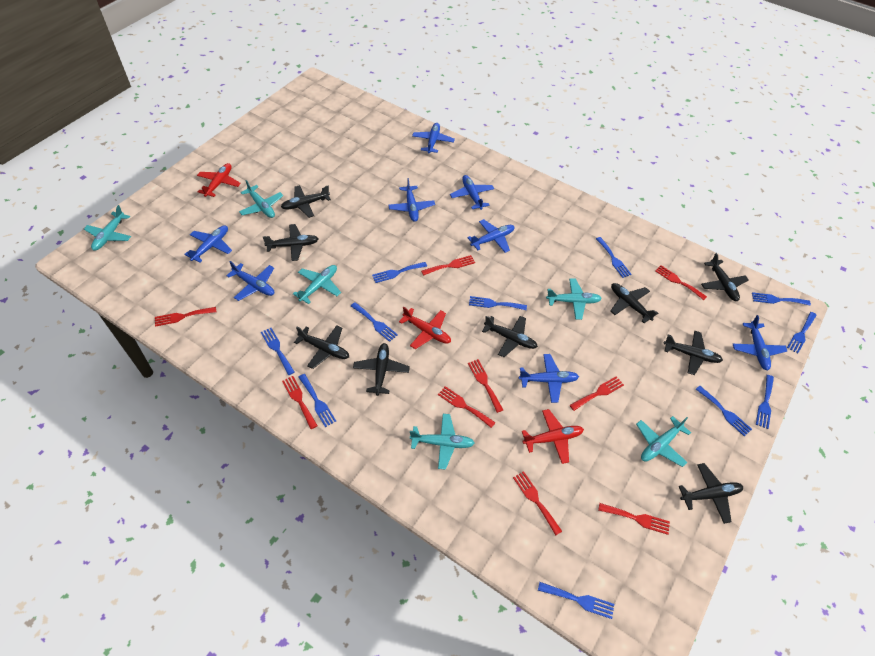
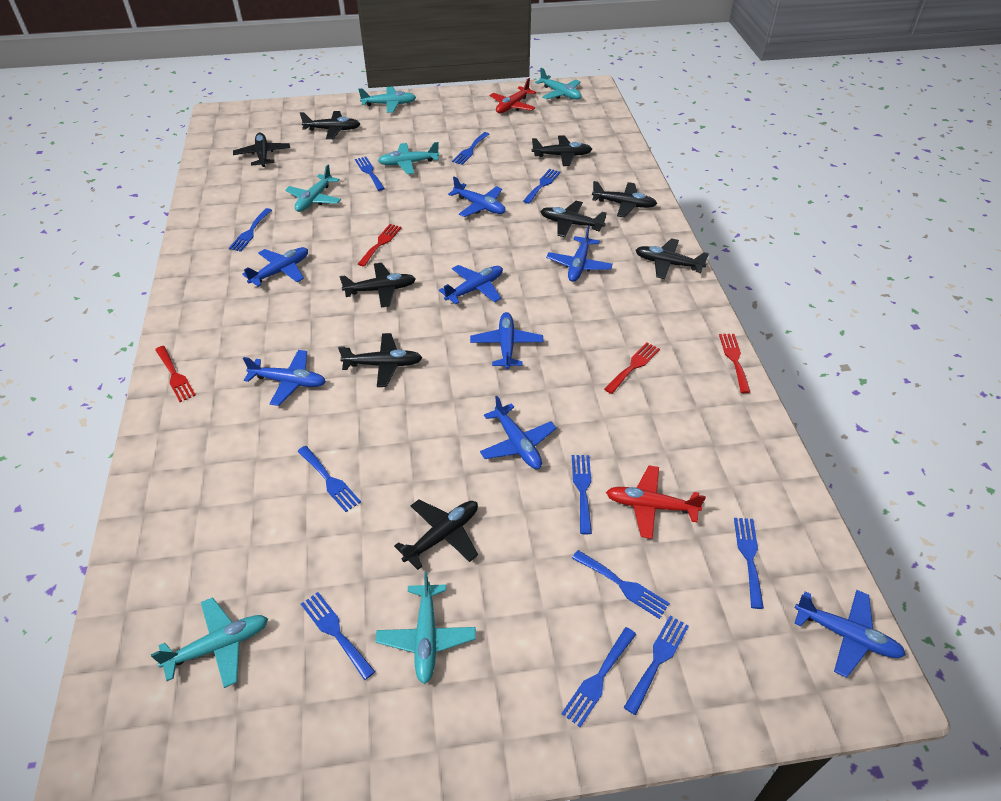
red fork: [155,307,216,327] [282,376,318,429] [421,255,475,275] [438,386,496,428] [468,359,503,413] [513,471,562,535] [570,376,624,411] [598,503,670,535] [655,265,707,300] = 9 -> [155,346,196,402] [358,224,402,267] [604,342,660,394] [719,334,750,393] = 4
red plane: [197,163,241,197] [399,307,451,349] [522,409,584,464] = 3 -> [490,78,536,113] [606,465,706,539] = 2

